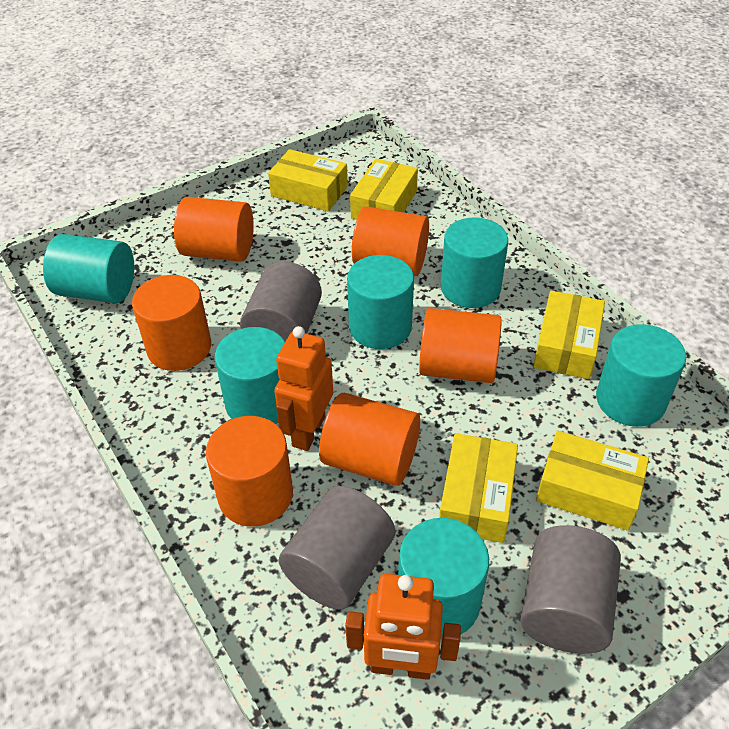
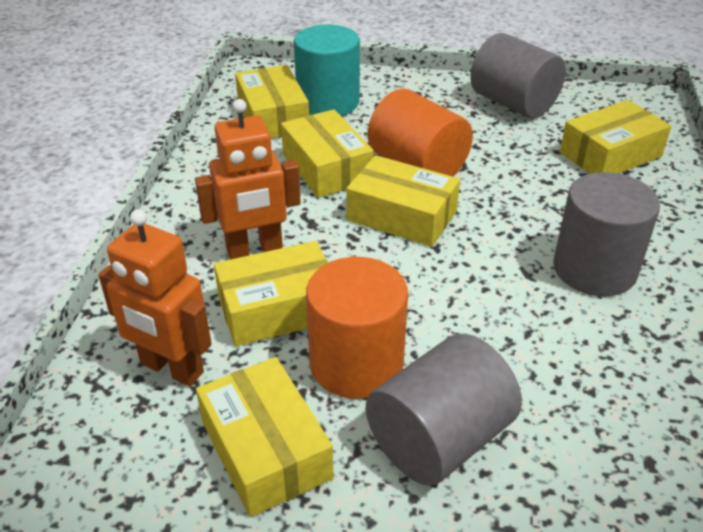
orange cylinder: [132,275,211,371] [174,197,254,262] [206,416,293,526] [319,393,420,486] [352,206,429,276] [419,308,502,383] = 6 -> [306,257,408,399] [368,89,473,177] = 2
turquoise cylinder: [43,234,134,303] [215,327,285,424] [347,255,414,349] [398,518,489,639] [441,217,508,308] [596,324,686,427] = 6 -> [294,24,360,116] = 1
yellow box: [268,149,348,211] [350,159,418,220] [439,433,518,543] [533,291,605,379] [536,430,649,531] = 5 -> [196,357,333,517] [214,241,328,346] [235,65,309,138] [281,109,374,198] [346,155,460,247] [560,100,671,174] = 6

